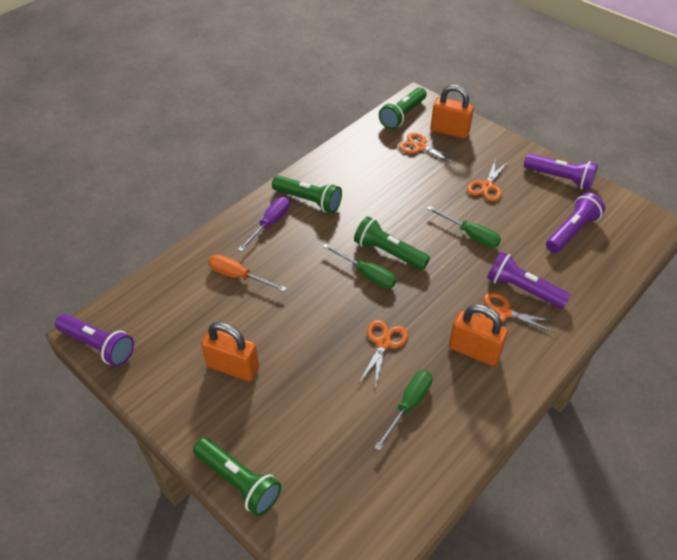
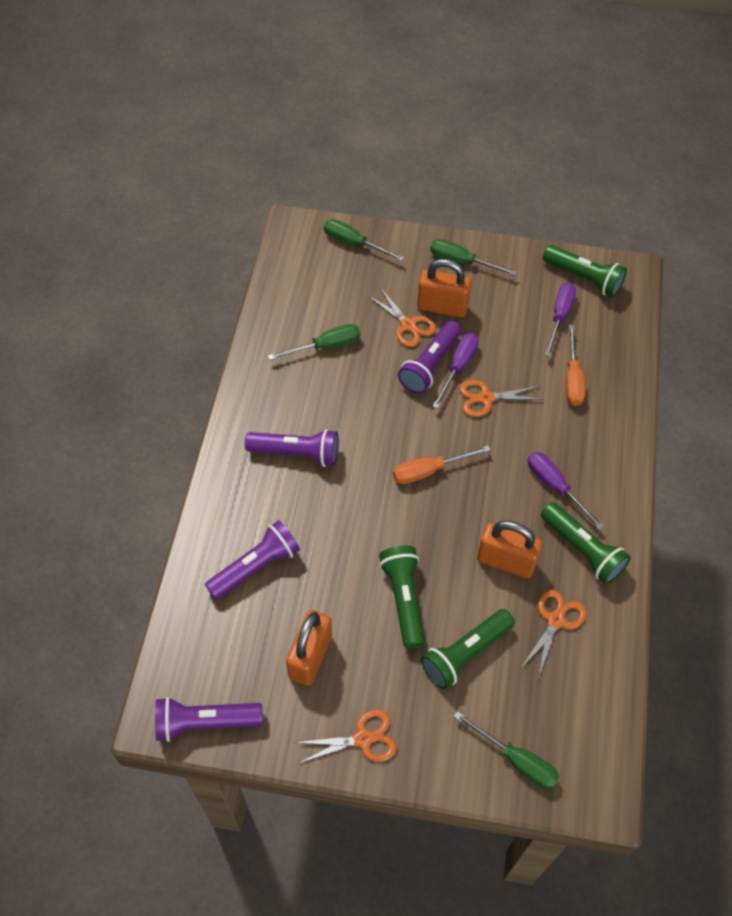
green screwdriver: [323,244,396,289] [374,370,432,451] [427,206,501,248] = 3 -> [268,324,360,360] [324,219,404,261] [430,239,517,276] [453,711,559,789] = 4
orange screwdriver: [208,255,287,292] = 1 -> [393,445,491,484] [566,324,585,406] = 2
purple screwdriver: [238,197,289,252] = 1 -> [432,333,479,409] [528,452,604,530] [545,282,576,357] = 3

